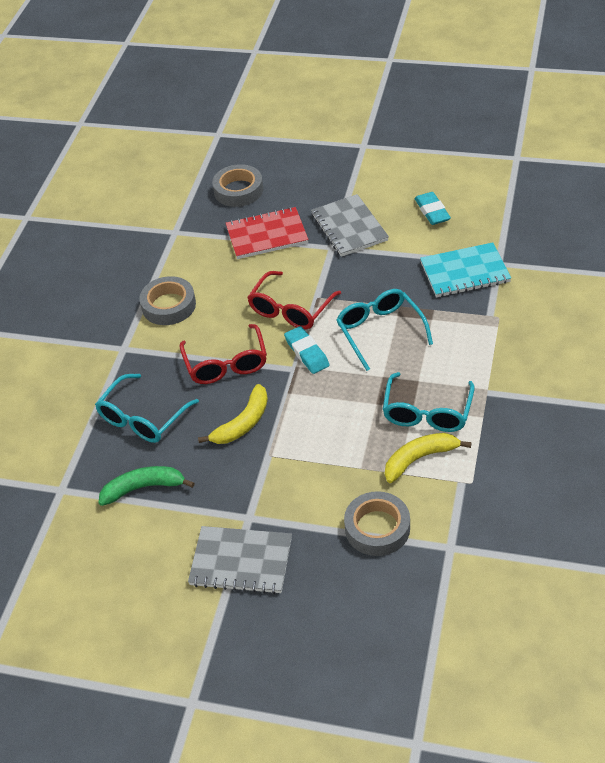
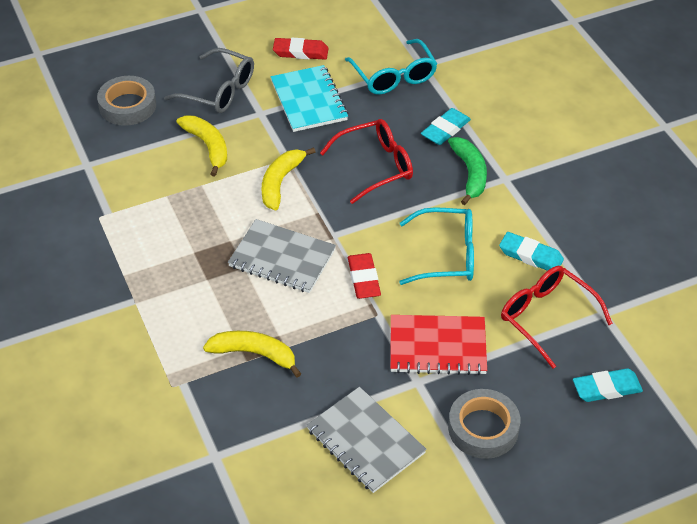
grey glasses: none = 0 -> [164,48,254,113] = 1
grey tape: [139,276,196,325] [212,164,263,207] [344,491,410,556] = 3 -> [97,76,156,126] [448,389,521,459] = 2
red eraser: none = 0 -> [273,38,328,60] [348,253,381,299] = 2
turquoise eraser: [284,326,329,374] [415,192,451,225] = 2 -> [421,108,471,145] [499,232,564,271] [573,368,643,402] = 3
turquoise glasses: [95,374,199,443] [336,289,433,371] [383,372,475,432] = 3 -> [345,39,437,95] [399,207,474,285] = 2
yellow banana: [198,384,268,444] [385,433,472,483] = 2 -> [177,116,227,177] [203,331,301,377] [262,147,316,210] = 3

